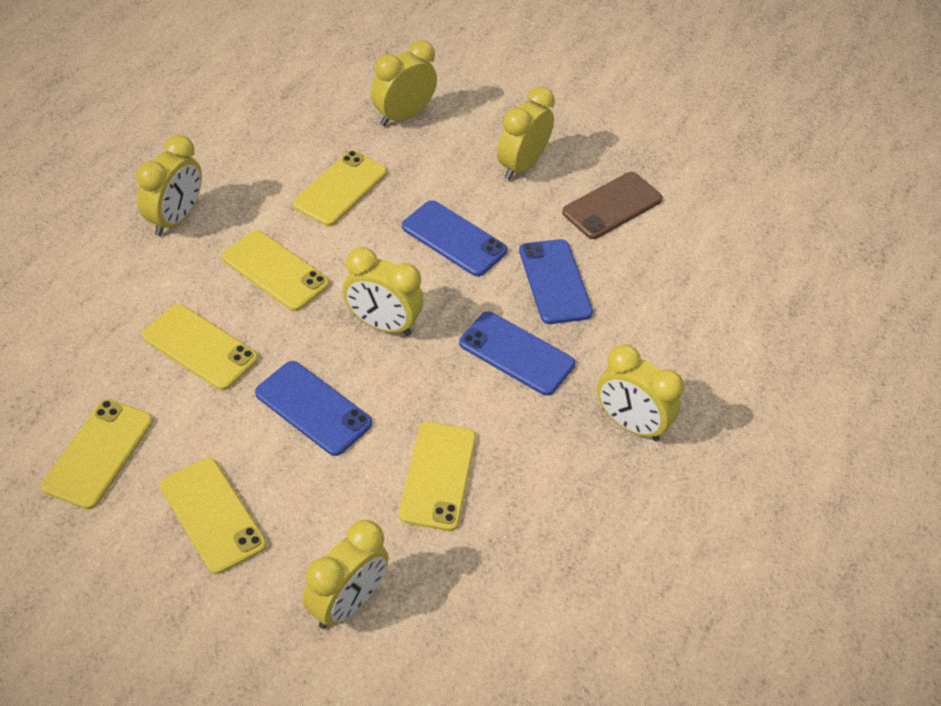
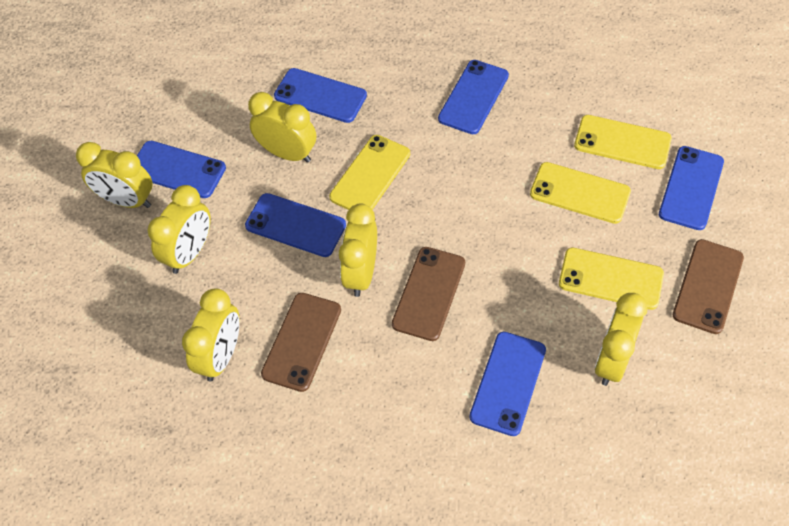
blue phone: [255,361,372,456] [402,200,507,276] [459,311,575,396] [519,239,593,324] = 4 -> [137,141,226,198] [245,193,346,257] [274,68,367,123] [438,60,509,134] [469,332,546,436] [659,146,724,230] = 6
brown phone: [562,172,663,239] = 1 -> [261,293,341,392] [392,247,465,341] [673,239,744,334] = 3
yellow phone: [41,399,153,510] [142,304,258,390] [160,458,267,574] [222,230,329,311] [293,150,387,226] [399,422,476,531] = 6 -> [329,135,410,210] [530,162,631,224] [559,248,664,310] [574,115,672,169] = 4

